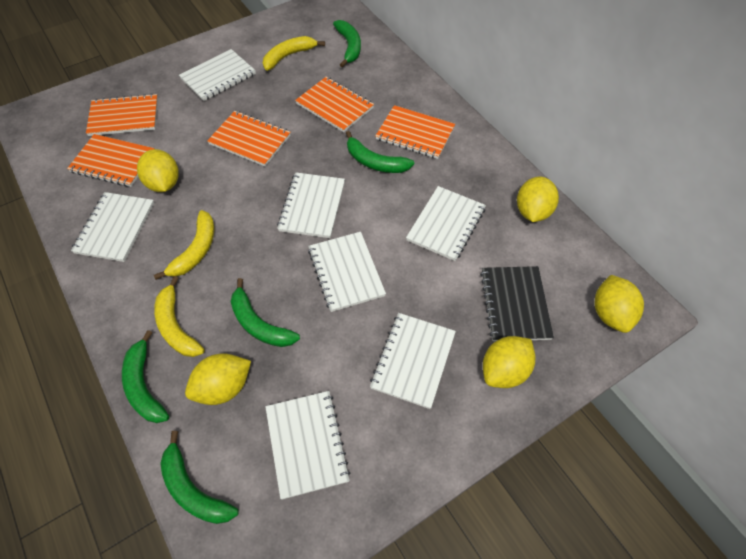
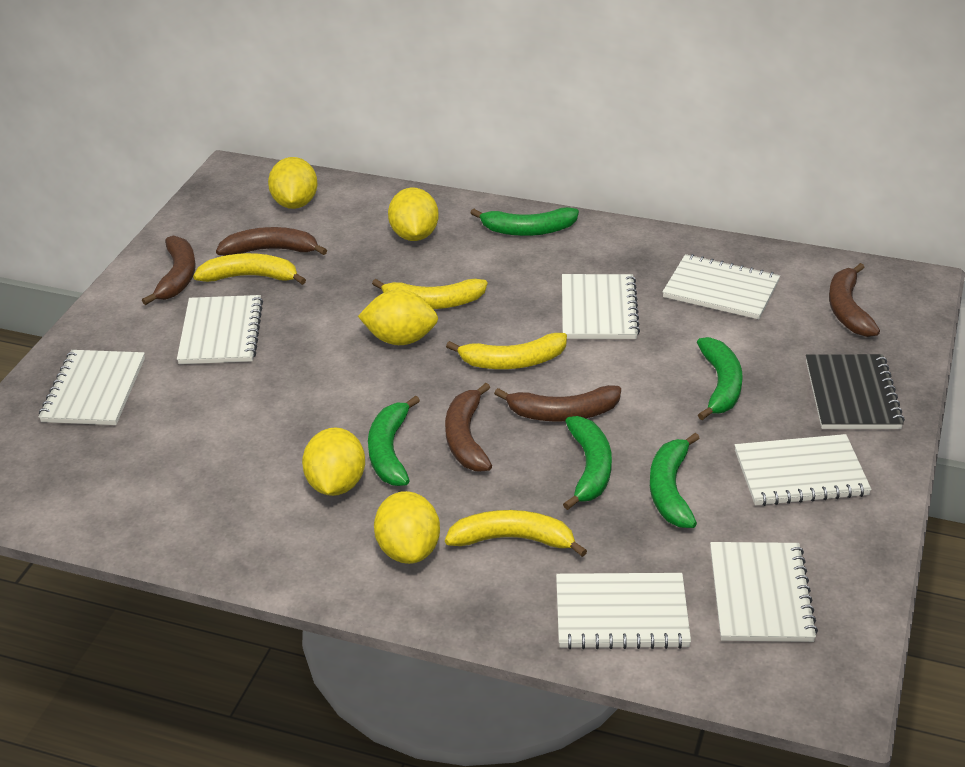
brown banana: none = 0 -> [142,235,196,305] [216,227,327,256] [445,383,492,472] [494,385,621,422] [829,263,880,337] = 5
orange notebook: [67,134,155,187] [86,93,158,136] [207,111,291,166] [295,77,374,132] [375,105,455,159] = 5 -> none = 0
yellow banana: [154,210,214,280] [154,276,205,357] [263,36,325,71] = 3 -> [193,253,306,285] [372,279,487,309] [445,510,587,557] [446,333,567,369] = 4

